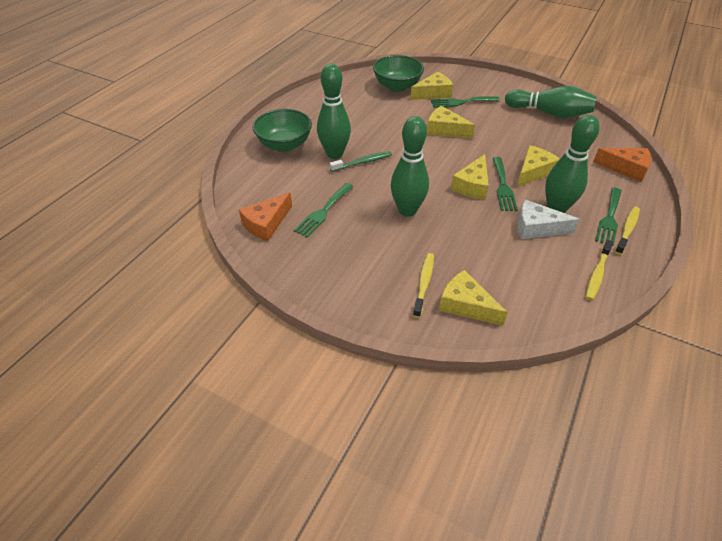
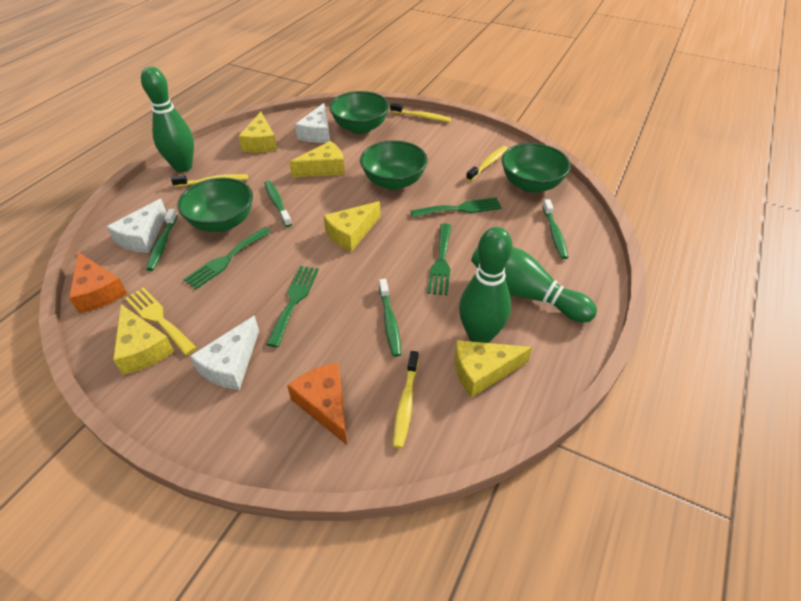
green bowl: [253,109,312,152] [373,55,424,92] = 2 -> [177,178,253,232] [329,91,389,134] [360,140,428,190] [502,143,571,193] = 4
green bowling pin: [317,63,351,159] [390,116,429,217] [505,86,597,118] [545,115,599,213] = 4 -> [141,66,194,172] [459,227,513,343] [471,247,597,323] = 3
green toothbrush: [330,151,392,172] = 1 -> [146,209,178,271] [264,180,292,227] [379,279,401,357] [542,199,568,259] = 4
white cheese: [518,200,580,239] = 1 -> [107,199,167,253] [190,316,259,390] [295,103,330,143] = 3
yellow fork: none = 0 -> [125,287,197,355] = 1
yellow toothbrush: [413,253,434,318] [586,240,613,301] [615,207,640,255] = 3 -> [171,174,248,187] [390,103,451,122] [393,351,419,448] [466,146,508,181] = 4

